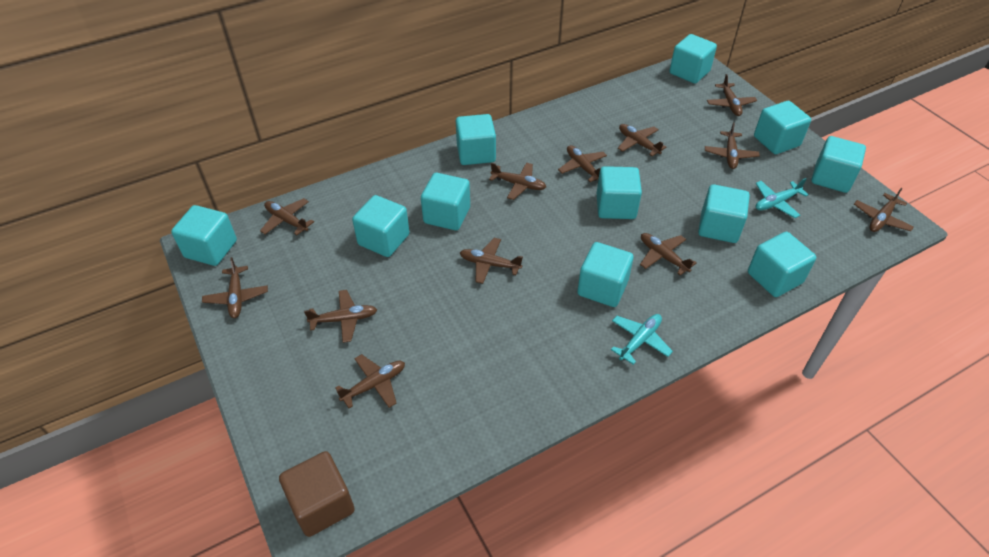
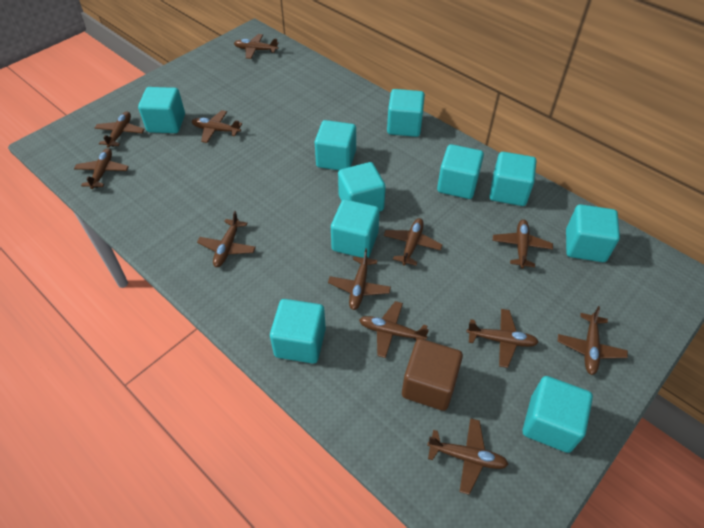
turquoise cube: [171,205,237,266] [352,195,410,257] [421,173,470,230] [456,114,496,165] [577,242,634,307] [597,166,642,219] [670,34,717,83] [698,184,750,243] [748,232,816,297] [754,101,811,154] [811,136,866,193] = 11 -> [138,87,185,133] [270,299,326,364] [315,120,356,170] [331,199,380,258] [338,162,386,211] [387,89,425,137] [437,144,484,199] [490,152,537,206] [523,376,593,453] [566,204,620,262] = 10
turquoise plane: [611,314,673,365] [756,178,809,218] = 2 -> none = 0

